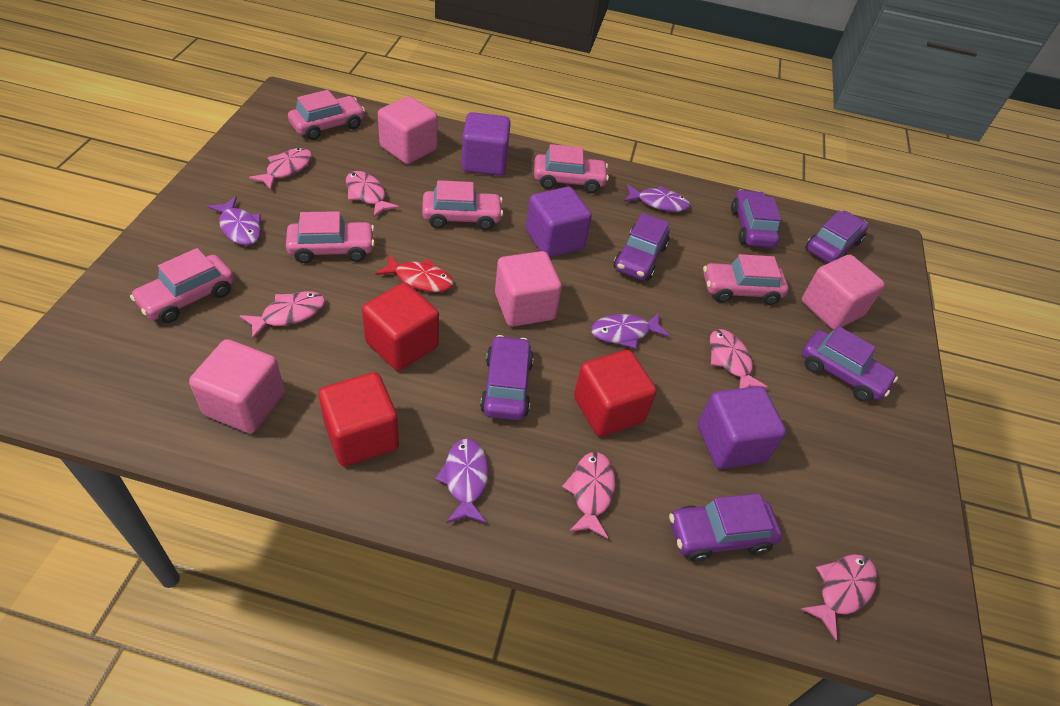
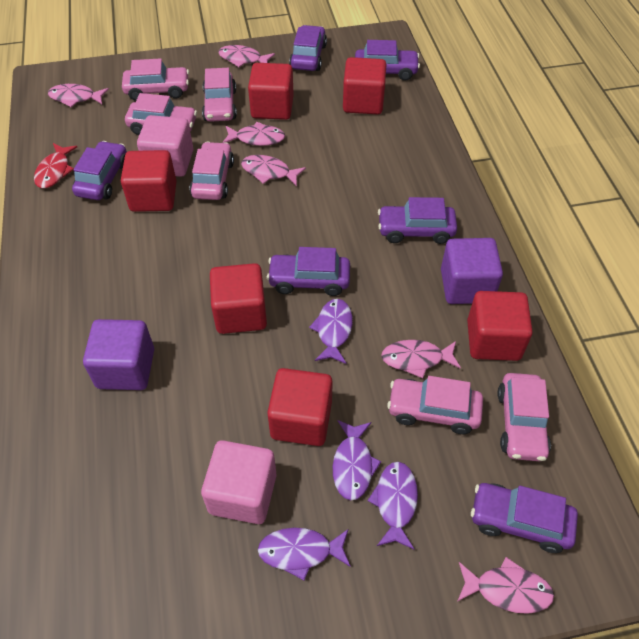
pink cube: [189,339,285,433] [378,96,438,164] [495,251,562,327] [802,254,885,330] = 4 -> [137,115,193,177] [201,440,277,524] = 2
purple cube: [461,112,511,176] [526,187,592,257] [698,386,786,469] = 3 -> [83,319,154,390] [441,238,503,304] = 2
red cube: [319,372,399,466] [362,283,439,371] [574,350,657,437] = 3 -> [121,150,177,212] [210,263,267,334] [248,63,294,120] [267,368,333,446] [343,57,386,114] [467,291,533,361] = 6

